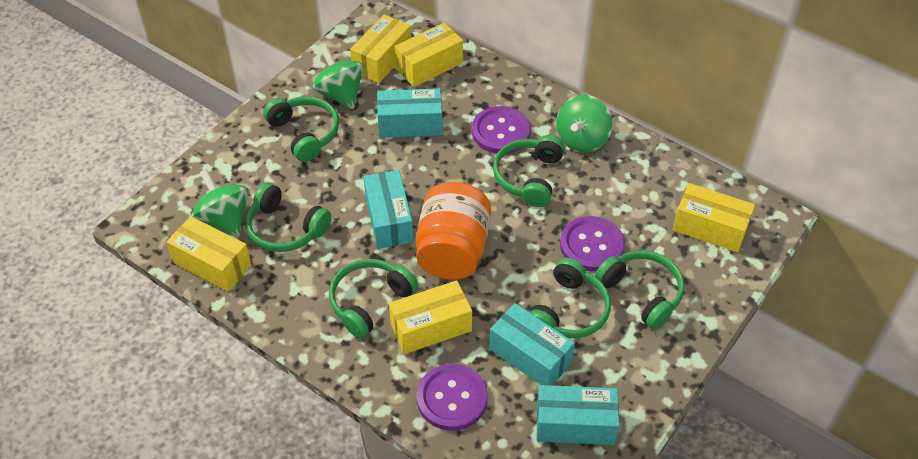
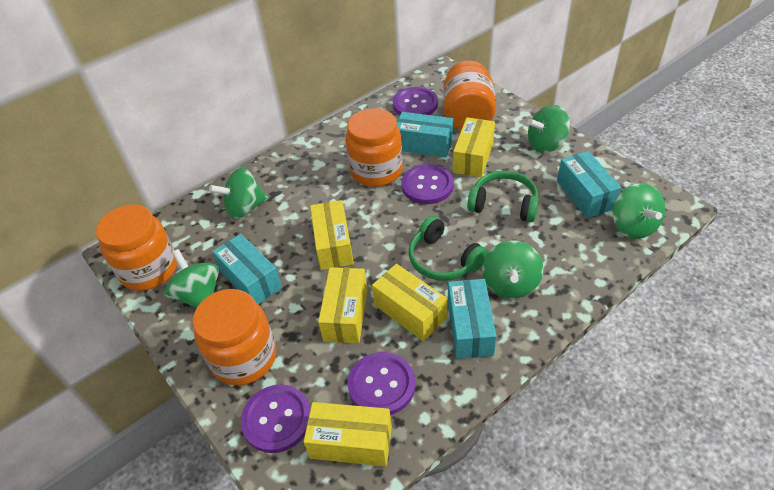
green headphones: [246,182,331,252] [263,96,339,162] [329,259,418,339] [493,135,565,207] [530,258,611,338] [595,250,685,329] = 6 -> [409,216,488,281] [467,170,539,222] = 2
green spinning top: [192,169,249,237] [313,46,364,109] [556,95,612,153] = 3 -> [164,249,219,308] [209,168,268,219] [482,240,543,299] [527,105,570,153] [613,183,665,239] = 5
orange jar: [416,182,491,279] = 1 -> [96,205,177,291] [193,289,276,385] [346,108,403,187] [443,61,496,130] = 4
purple button: [417,364,488,431] [472,106,531,154] [560,216,625,272] = 3 -> [241,384,311,453] [348,352,415,415] [393,87,438,115] [402,164,454,204] = 4

